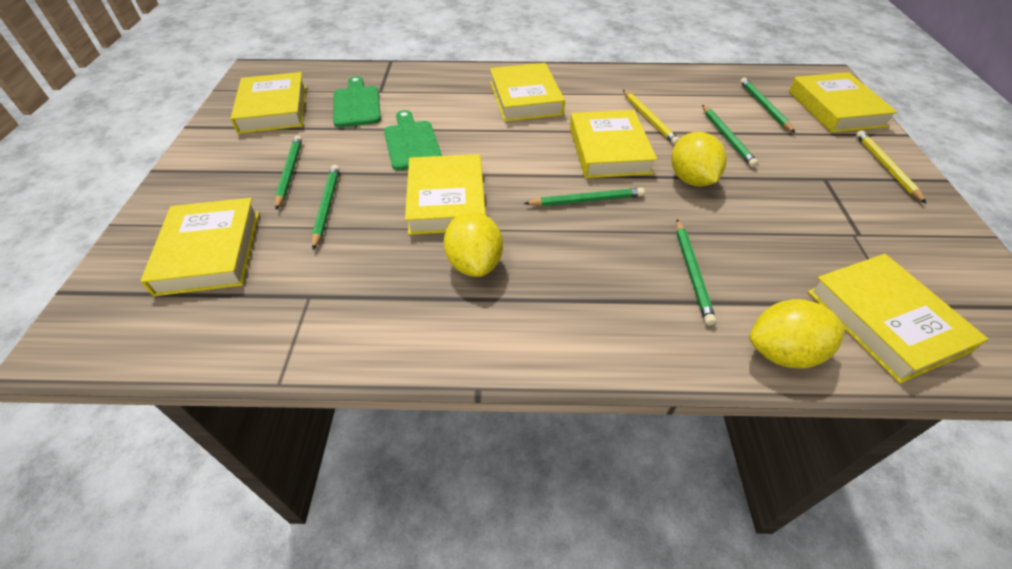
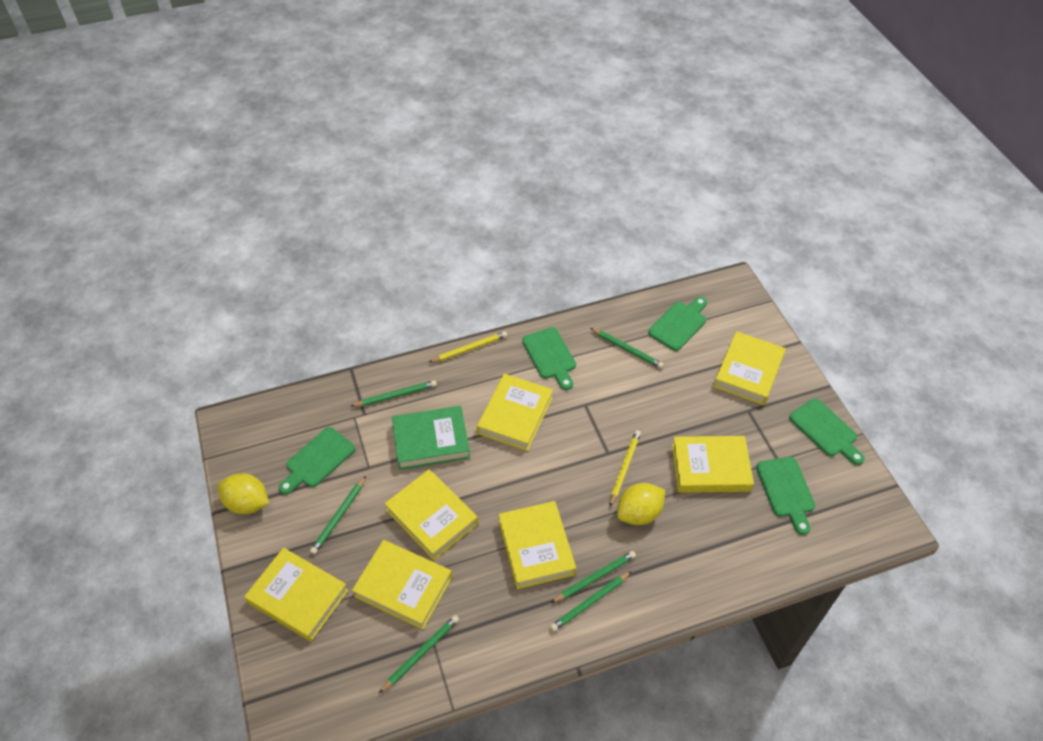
green book: none = 0 -> [392,406,470,470] = 1
green cutting board: [333,76,381,127] [384,110,442,171] = 2 -> [279,427,355,495] [522,327,576,390] [648,297,707,351] [756,457,815,535] [789,398,865,465] = 5
yellow lemon: [443,211,503,277] [671,132,727,186] [749,299,845,368] = 3 -> [217,473,269,514] [617,483,665,525] = 2

